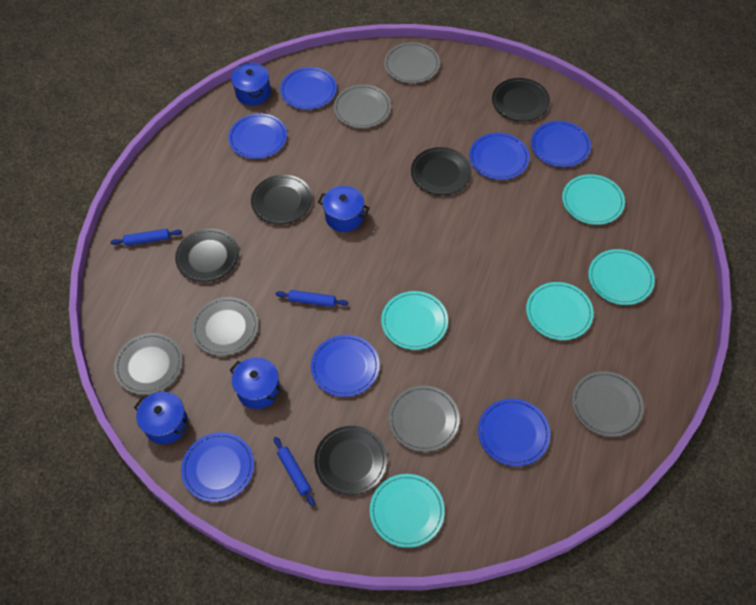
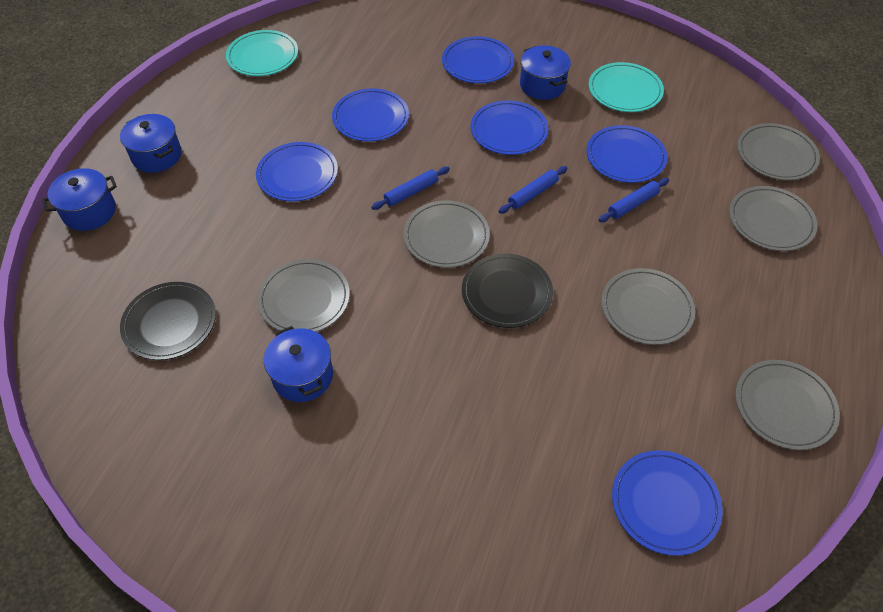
black plate: [175,229,239,282] [251,175,312,225] [314,426,387,495] [411,147,472,195] [492,78,550,121] = 5 -> [120,282,216,360] [462,253,553,328] = 2
blue plate: [181,432,254,502] [228,113,287,159] [280,67,337,110] [311,335,380,397] [469,133,530,180] [478,399,551,466] [531,121,591,167] = 7 -> [256,142,338,201] [332,88,409,141] [442,36,514,83] [471,100,548,155] [586,125,667,183] [612,450,723,556] = 6
turquoise plate: [370,474,445,548] [381,291,448,350] [526,282,594,340] [562,174,625,225] [588,249,655,305] = 5 -> [226,30,298,76] [589,62,664,112] = 2

